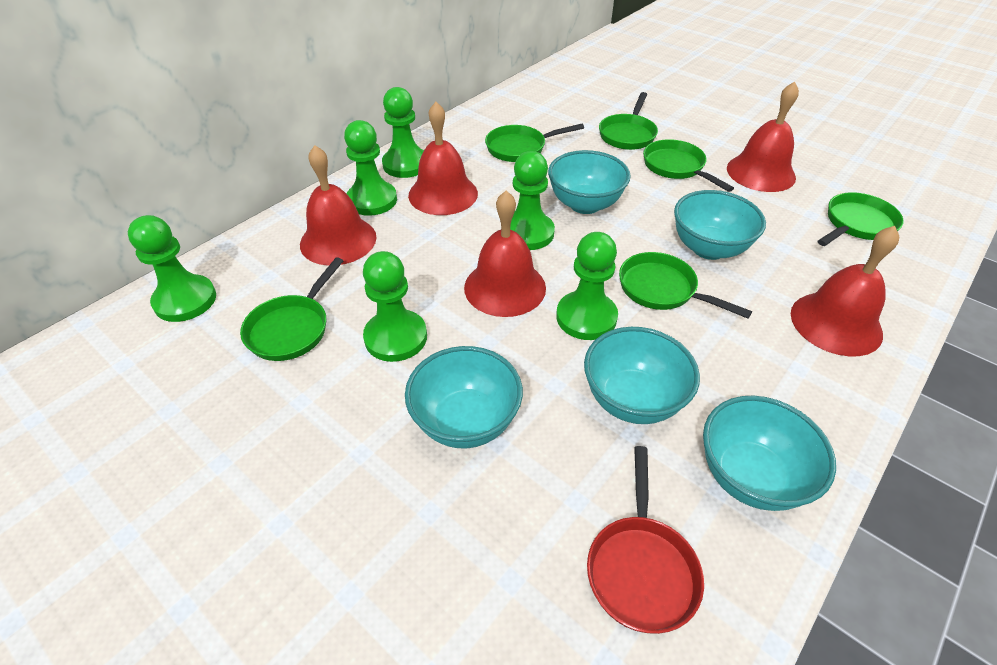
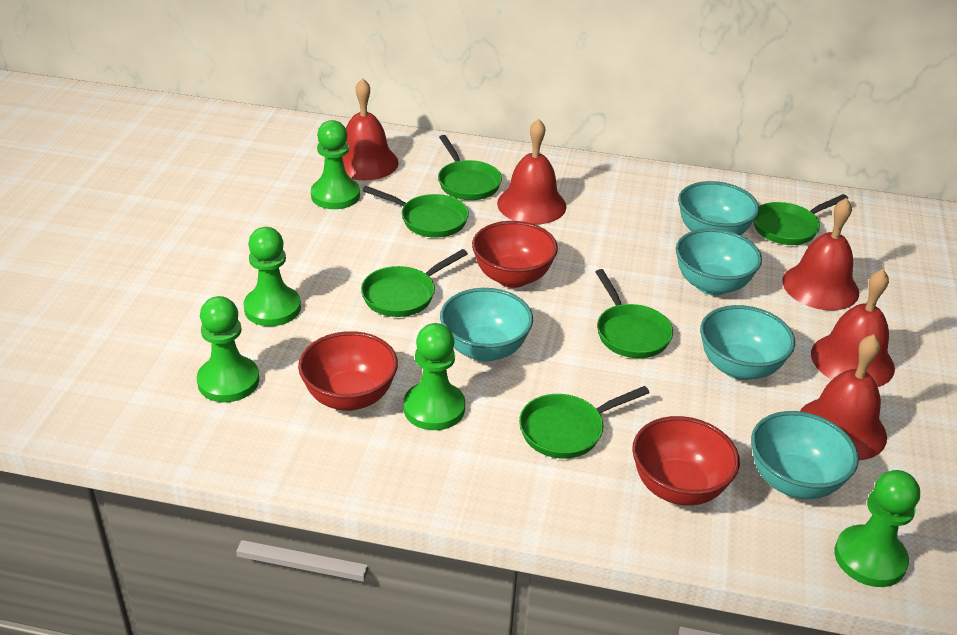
green pawn: [128,215,216,322] [344,120,397,216] [363,251,427,362] [382,87,424,178] [510,151,555,250] [556,232,618,340] = 6 -> [197,296,259,402] [243,227,301,326] [311,120,360,209] [403,323,465,430] [835,470,920,587] = 5
red bowl: none = 0 -> [298,331,398,411] [472,221,558,288] [632,416,740,505] = 3
red pan: [587,446,704,634] = 1 -> none = 0

